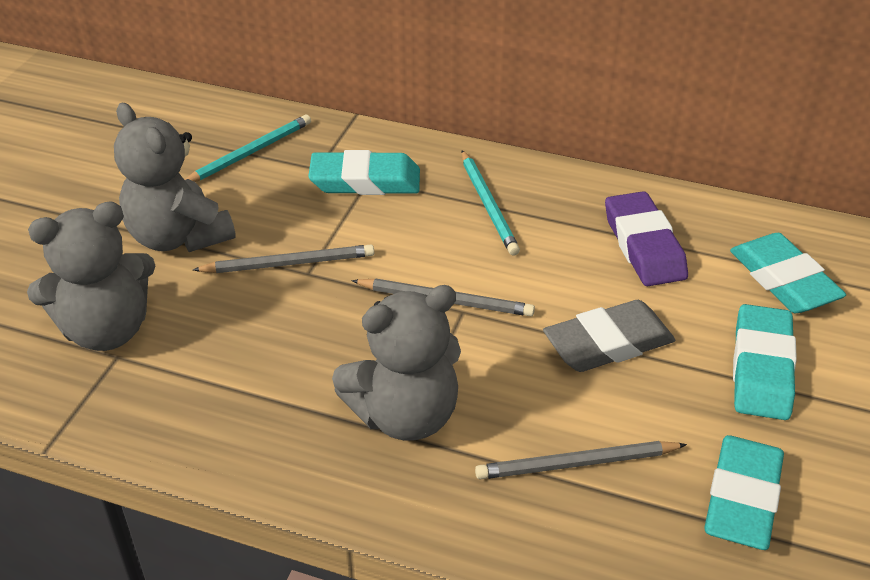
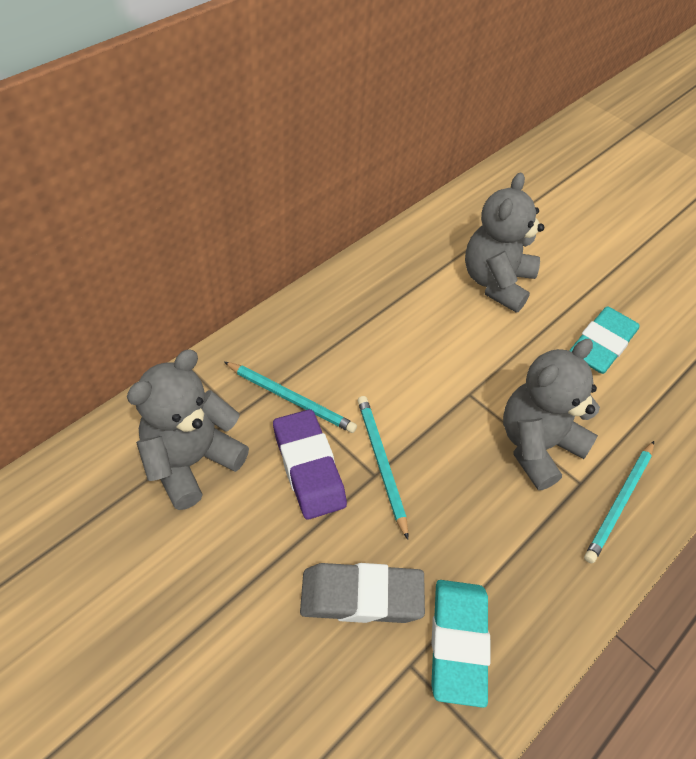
grey pencil: [193,244,374,273] [351,279,535,316] [475,441,687,479] = 3 -> none = 0
turquoise eraser: [308,150,420,195] [704,435,784,550] [730,233,846,313] [733,304,797,420] = 4 -> [431,580,490,708] [569,306,640,374] = 2
turquoise pencil: [185,115,311,182] [462,150,520,255] = 2 -> [224,362,357,433] [358,396,408,540] [584,441,654,563] = 3

